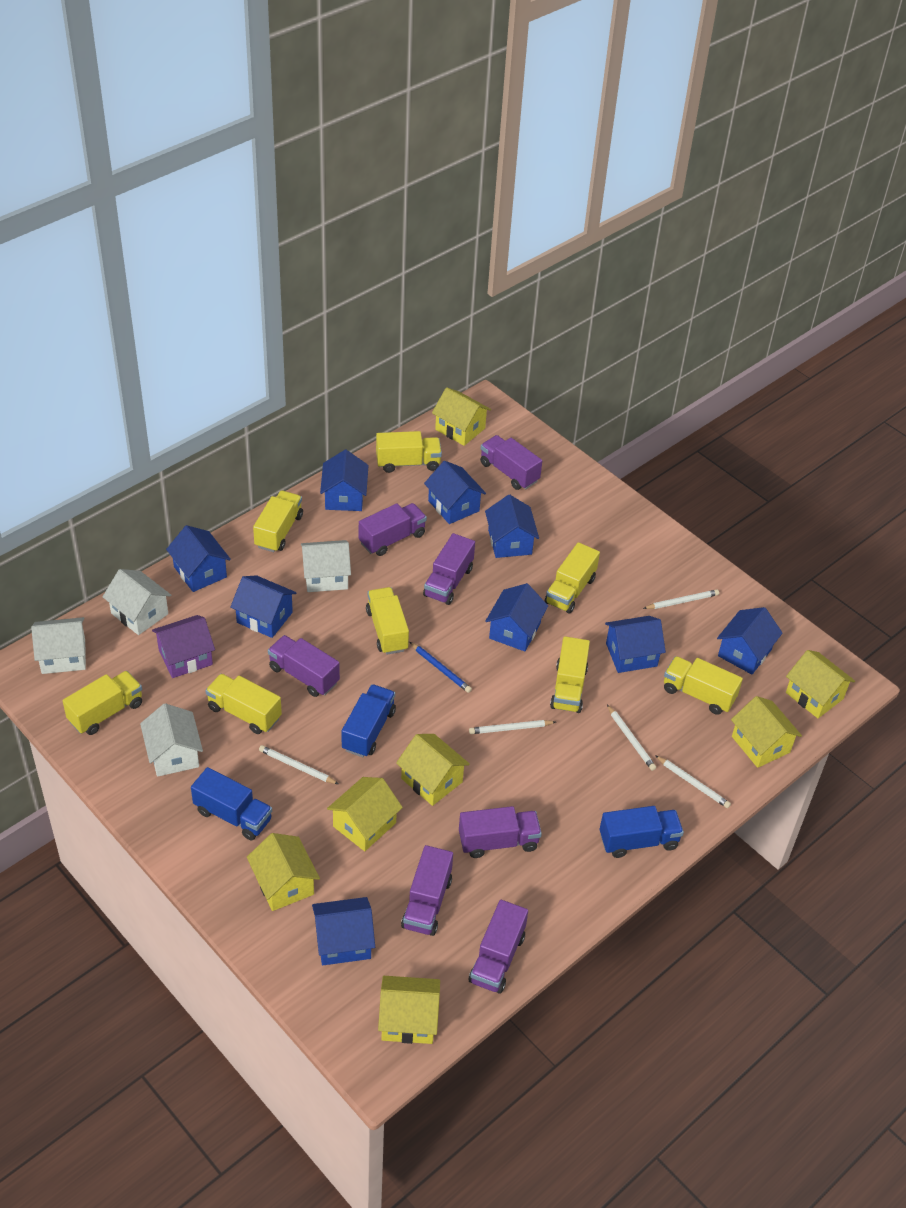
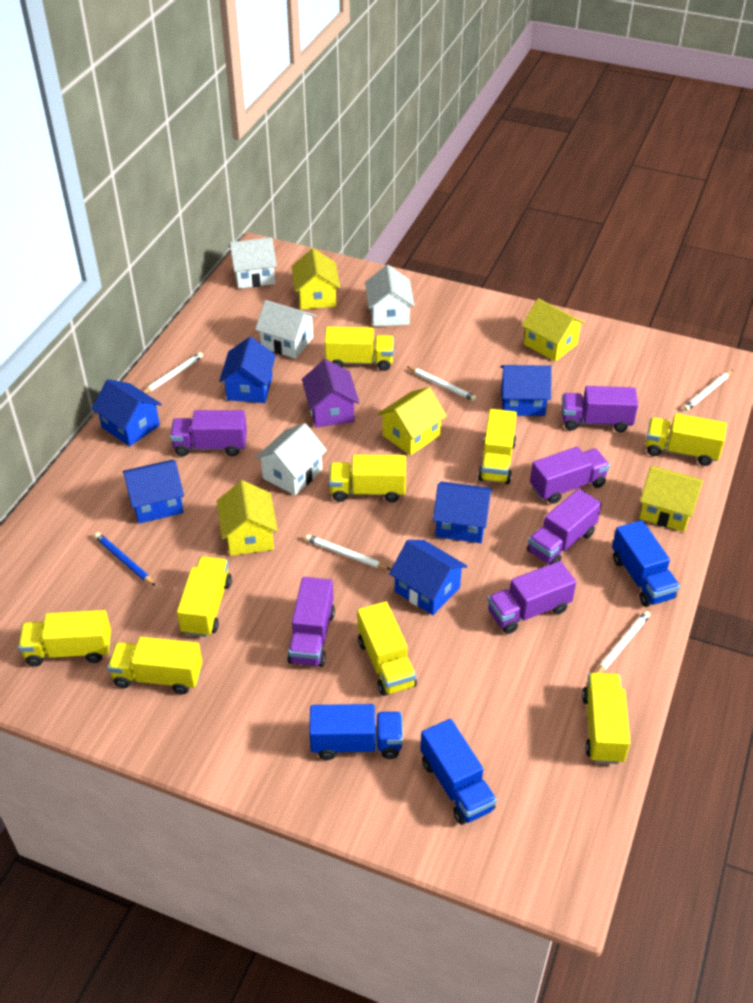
blue house: [166,525,231,592] [230,575,297,638] [312,897,375,965] [320,450,369,511] [424,461,486,524] [485,495,539,558] [485,583,548,651] [605,616,666,673] [717,607,783,674] = 9 -> [92,379,162,446] [123,460,184,523] [219,337,276,403] [389,540,467,615] [433,482,492,543] [500,365,552,416] = 6
purple truck: [268,635,340,697] [359,503,427,556] [401,845,453,936] [423,533,475,605] [459,806,542,858] [469,900,528,994] [480,435,542,490] = 7 -> [170,410,247,456] [287,577,335,667] [488,561,576,634] [527,489,602,565] [530,447,610,504] [561,386,638,432] = 6
yellow house: [247,833,320,911] [327,777,403,851] [378,976,440,1044] [396,734,470,806] [432,387,491,446] [731,696,802,768] [786,650,855,718] = 7 -> [217,480,278,556] [292,248,340,310] [377,387,447,455] [521,298,586,362] [639,466,704,532] = 5
yellow truck: [63,671,142,735] [205,674,282,734] [253,491,303,552] [366,587,409,655] [376,431,442,473] [545,542,600,614] [550,636,590,713] [664,656,743,715] = 8 -> [18,610,111,666] [108,637,202,694] [177,556,232,637] [325,326,394,371] [329,455,406,502] [357,601,417,696] [478,409,517,484] [582,673,630,764] [646,413,727,466] = 9

